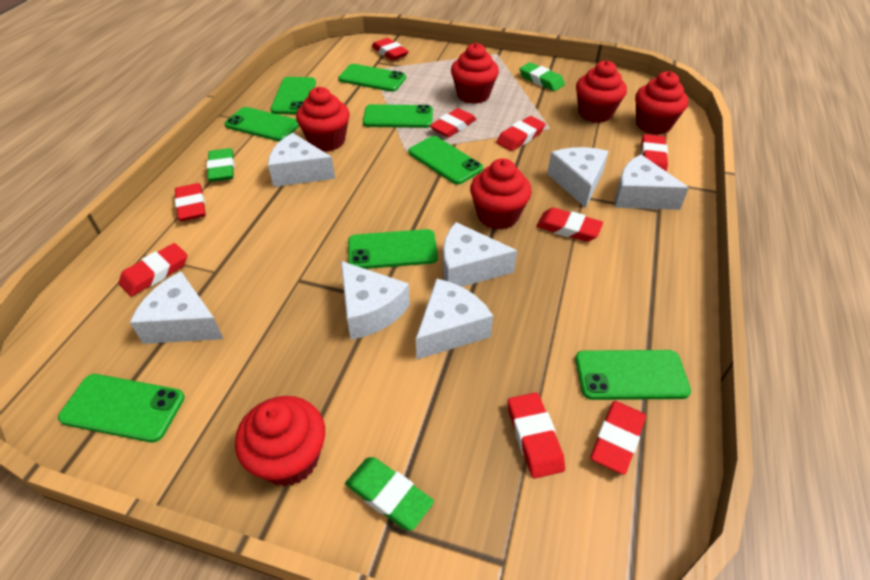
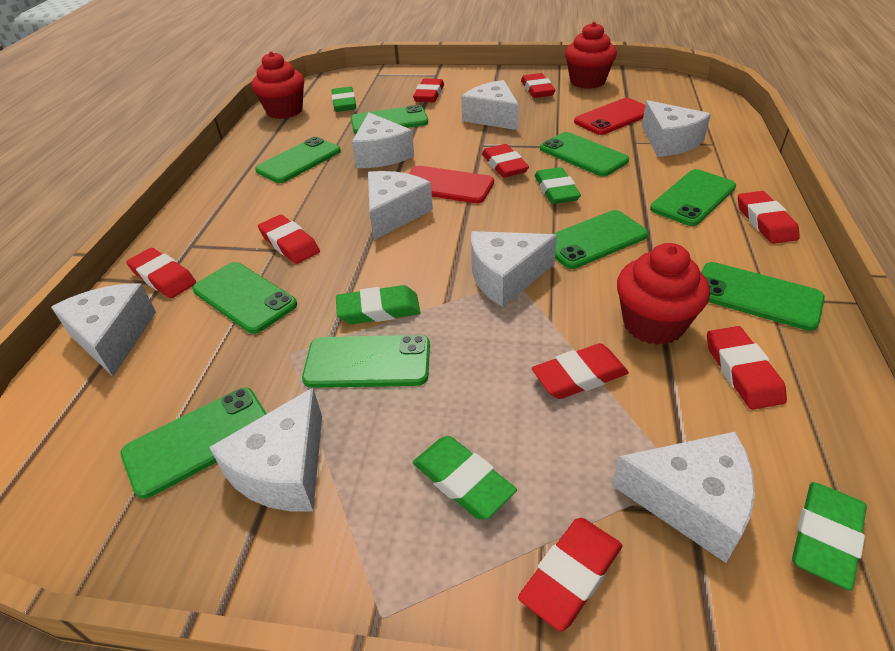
green eraser: [207,148,234,182] [345,457,434,531] [519,62,565,91] = 3 -> [331,87,356,112] [336,285,421,324] [413,436,517,519] [535,167,581,204] [792,482,867,591] = 5
green phone: [58,374,185,443] [225,107,299,142] [270,77,316,114] [338,64,406,92] [348,229,438,269] [363,104,433,128] [408,136,483,185] [575,350,691,400] = 8 -> [120,387,267,499] [193,262,297,334] [255,137,341,183] [302,335,430,388] [351,105,428,134] [540,132,629,176] [553,210,648,269] [650,169,736,226] [701,262,825,331] = 9
red cupcake: [235,396,325,487] [296,87,350,152] [451,43,499,104] [470,158,532,230] [576,60,627,123] [635,71,688,135] = 6 -> [252,51,304,119] [565,22,617,89] [617,243,710,345] = 3
red phone: none = 0 -> [409,166,494,203] [574,98,645,135] = 2
white cheese: [130,272,223,344] [268,133,335,187] [341,261,410,340] [416,278,493,359] [443,222,517,287] [547,147,609,208] [615,154,689,210] = 7 -> [51,283,156,376] [209,388,322,512] [352,113,414,168] [368,171,433,240] [461,80,519,130] [471,231,557,307] [612,432,755,563] [642,100,711,157] = 8

